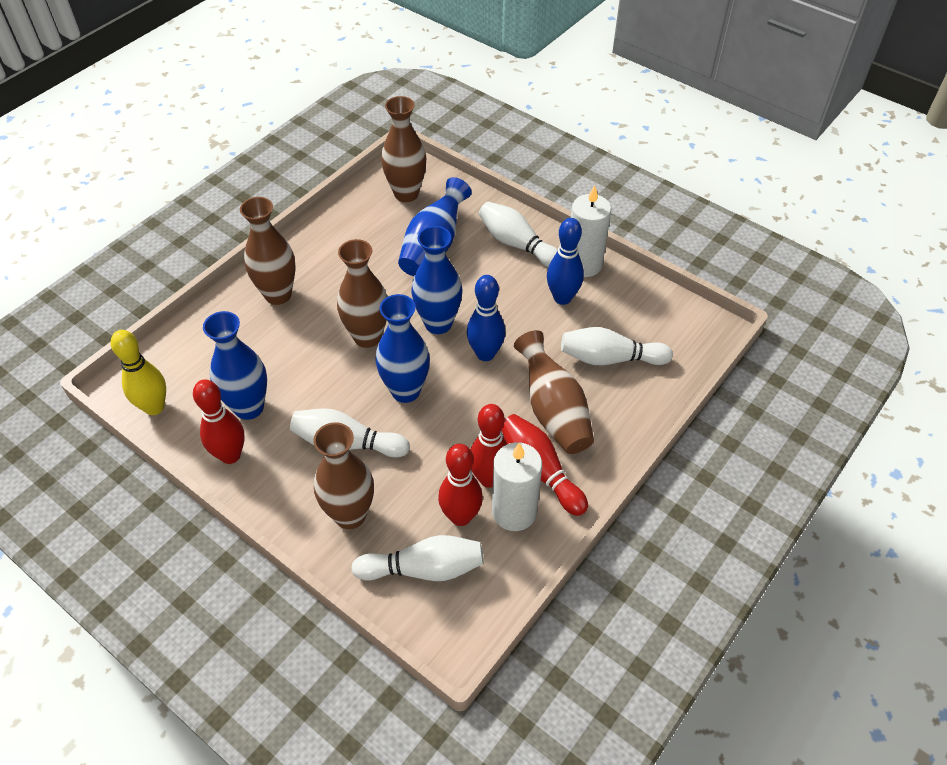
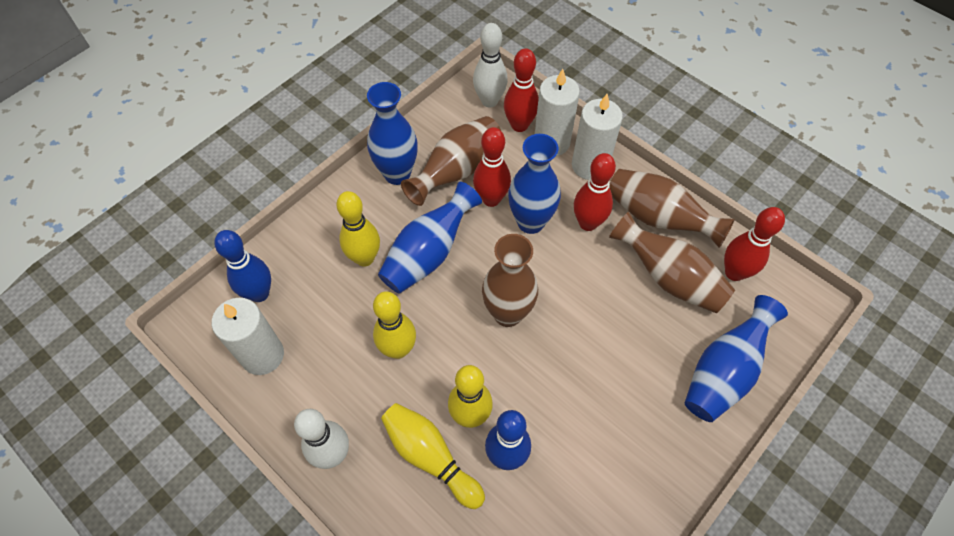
brown vase: [240,197,296,305] [313,422,374,529] [337,239,387,348] [381,96,426,202] [514,330,594,454] = 5 -> [401,116,501,206] [482,234,538,327] [609,212,735,313] [610,169,735,248] = 4
white bowling pin: [290,408,410,458] [351,535,483,581] [479,202,558,267] [561,327,673,365] = 4 -> [294,409,349,469] [473,23,508,108] = 2
white candle: [492,442,542,531] [571,185,611,277] = 2 -> [212,298,284,375] [535,69,580,156] [572,94,623,180] = 3
yellow bowling pin: [111,330,166,415] = 1 -> [336,191,380,267] [373,291,416,359] [381,403,485,509] [448,365,493,428] = 4

